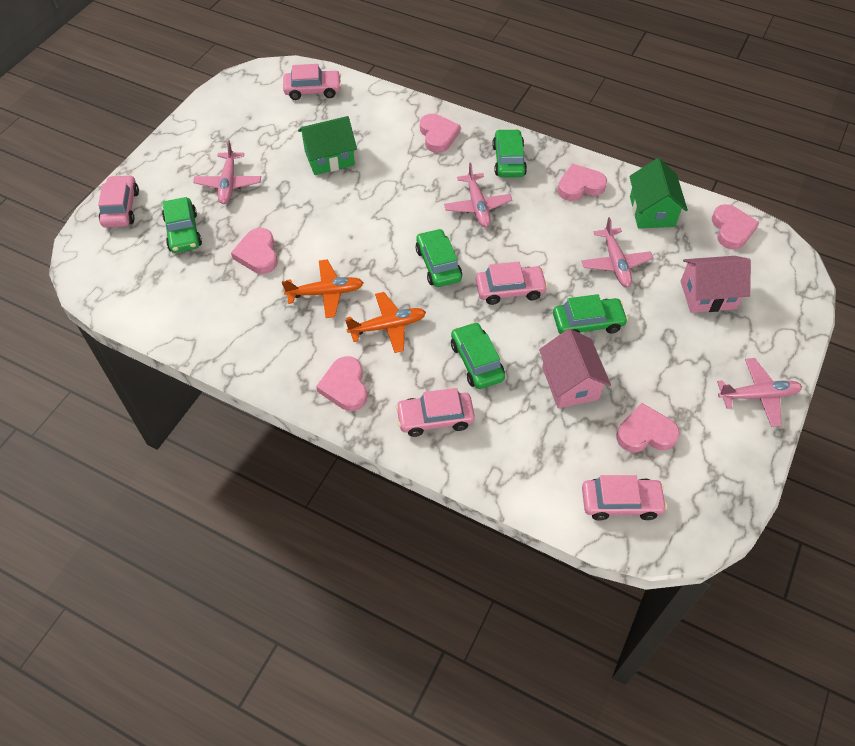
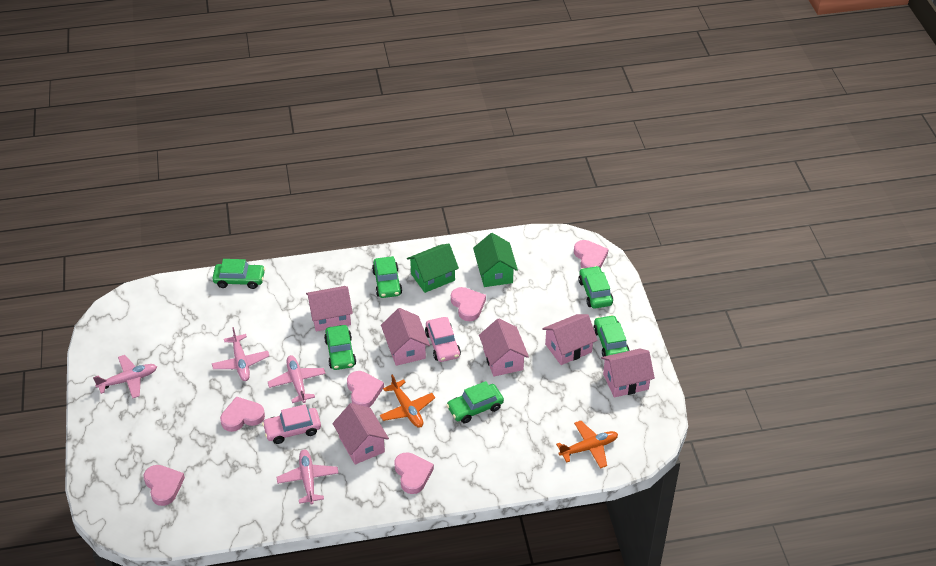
green car: [162,197,202,253] [416,229,462,287] [451,322,505,389] [492,129,527,178] [553,294,628,334] = 5 -> [212,259,265,289] [324,325,356,370] [372,256,402,298] [447,381,504,423] [578,266,613,309] [593,315,629,357] = 6
pink car: [98,175,139,228] [283,64,342,100] [395,388,475,437] [476,262,548,305] [582,475,667,521] = 5 -> [262,404,321,444] [425,317,461,362] = 2
pink house: [539,329,611,409] [680,256,751,313] = 2 -> [306,286,353,331] [332,403,389,465] [381,308,430,366] [479,318,529,376] [542,314,598,365] [601,349,655,398] = 6

